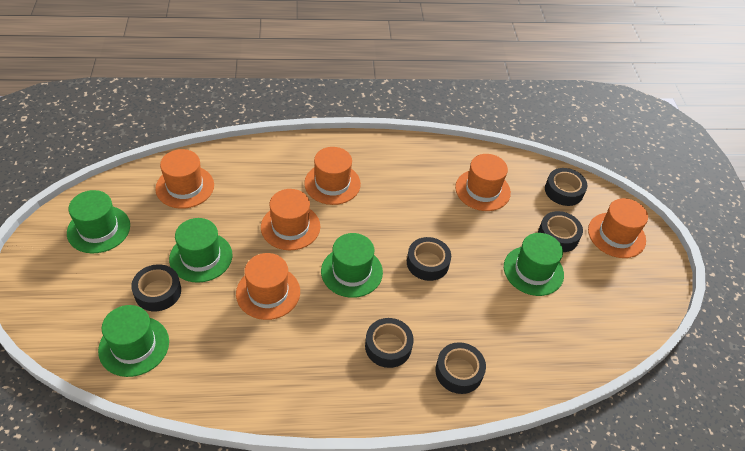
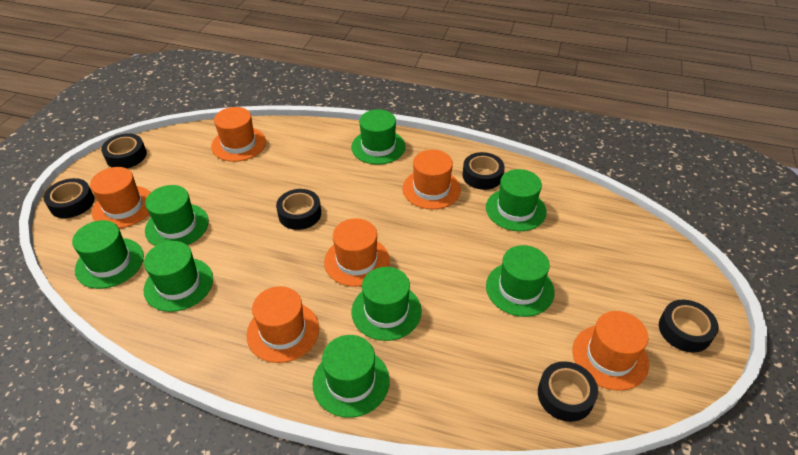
green hat: [67,190,130,253] [98,305,169,377] [169,218,232,283] [321,233,383,298] [504,233,564,296] = 5 -> [72,220,144,289] [144,241,213,312] [145,185,209,246] [312,335,390,418] [351,109,406,165] [351,267,422,341] [486,169,547,231] [486,245,555,317] = 8

